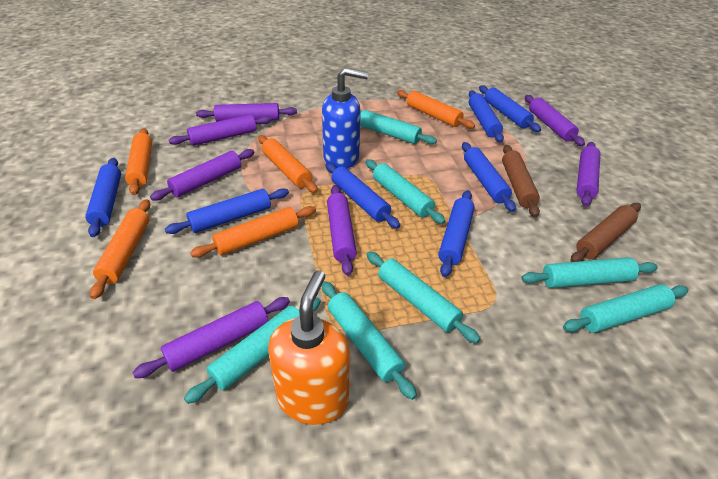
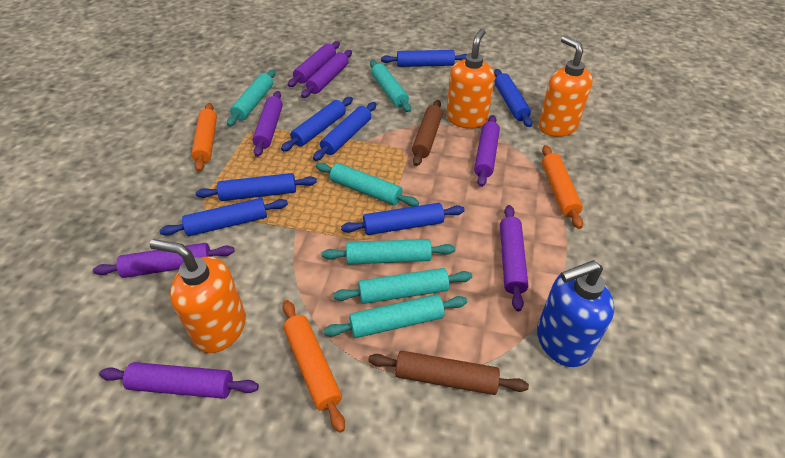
orange rolling pin: [90,199,150,299] [125,128,152,195] [190,206,316,258] [258,135,318,193] [397,90,475,129] = 5 -> [191,103,217,172] [282,300,345,433] [542,145,583,229] = 3
orange soap dispenser: [268,270,350,425] = 1 -> [150,239,246,353] [446,29,495,129] [538,36,593,137] = 3
turquoise rolling pin: [184,297,321,404] [322,281,417,400] [360,110,437,144] [366,159,445,224] [366,252,480,343] [521,257,658,288] [563,284,688,333] = 7 -> [227,70,276,126] [316,163,419,207] [322,239,455,265] [324,294,467,338] [333,268,472,304] [370,60,411,112] = 6

